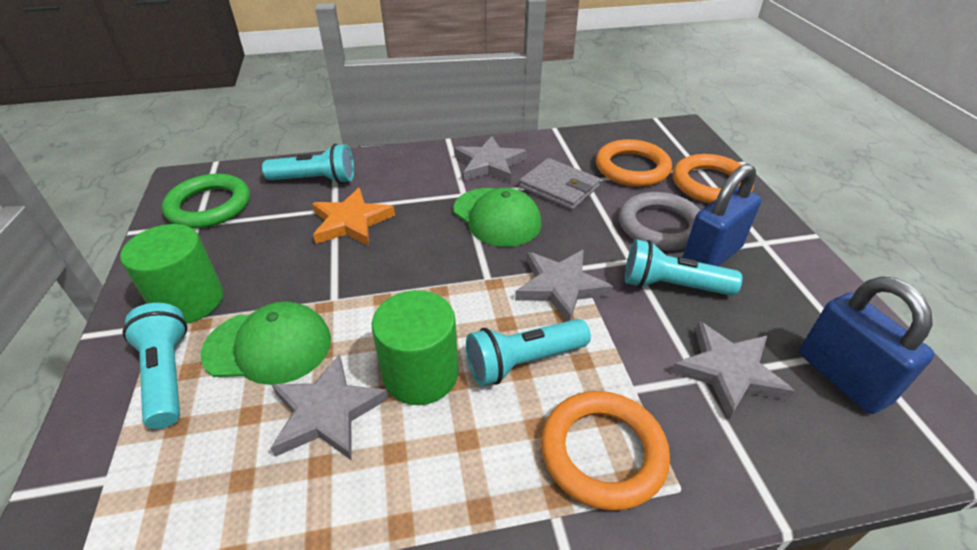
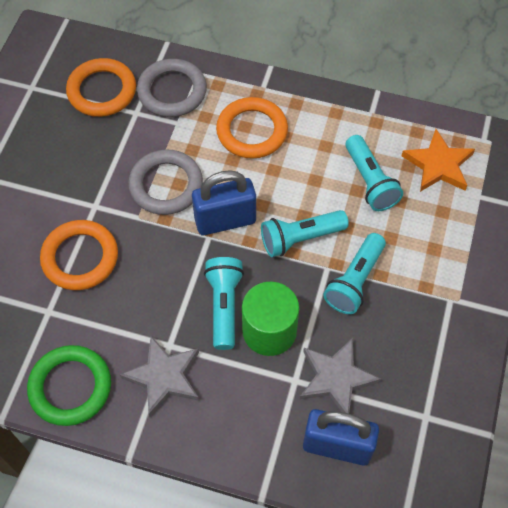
green cap: [200,301,331,385] [453,188,542,247] = 2 -> none = 0
green cylinder: [120,224,223,324] [372,290,459,405] = 2 -> [242,282,299,356] = 1
grey ring: [619,192,700,251] = 1 -> [128,150,203,215] [137,59,207,117] = 2
grey star: [271,354,389,461] [454,136,527,183] [515,250,613,321] [671,321,795,420] = 4 -> [120,336,199,417] [300,338,381,413] = 2
grey wallet: [519,158,600,210] = 1 -> none = 0

